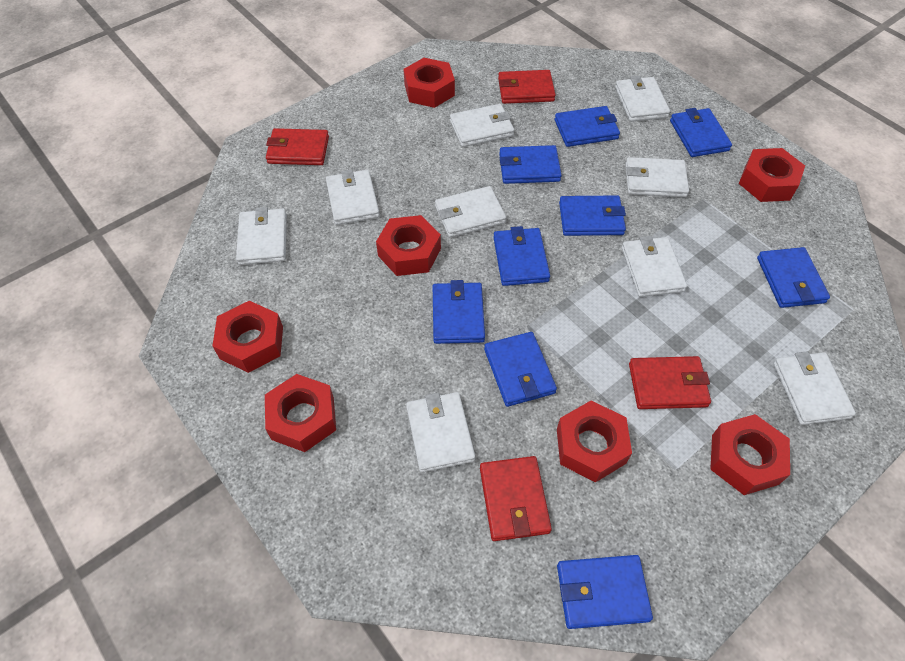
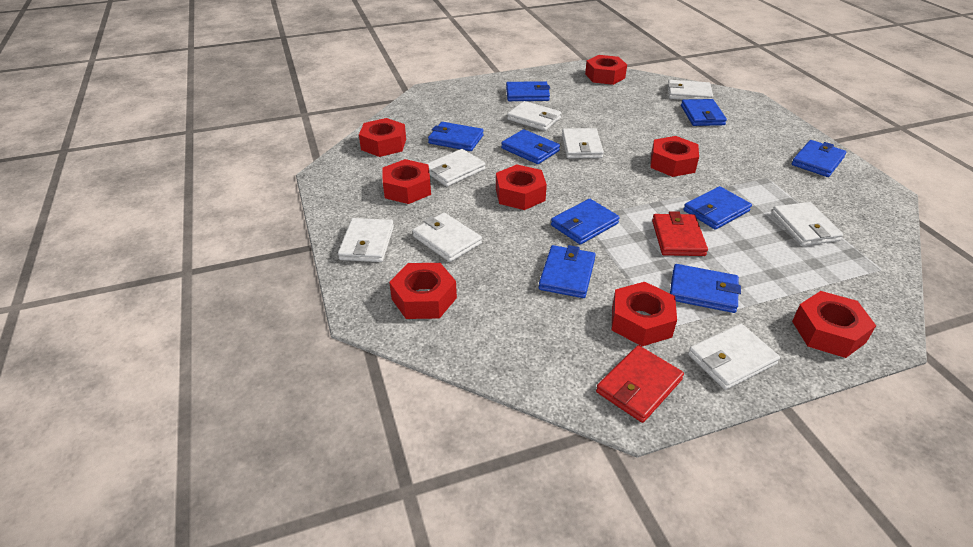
red nut: [213,301,283,373] [265,374,336,452] [376,215,441,276] [404,58,455,108] [557,401,632,482] [710,414,790,495] [739,148,805,202] = 7 -> [359,118,406,157] [382,159,431,204] [389,263,457,319] [496,165,547,210] [585,55,627,85] [612,282,677,346] [650,136,699,177] [792,291,876,358] = 8
red wallet: [266,128,329,165] [480,456,552,541] [498,70,556,104] [629,356,711,409] = 4 -> [596,345,684,423] [652,211,708,256] = 2
white wallet: [236,207,287,265] [326,169,380,225] [406,392,475,473] [435,186,506,237] [450,104,514,147] [615,76,670,122] [622,236,687,297] [626,157,689,197] [773,351,856,425] = 9 -> [338,218,394,262] [412,213,482,262] [427,149,485,187] [507,101,561,131] [562,128,604,158] [668,80,713,100] [688,324,780,390] [772,202,843,246] = 8

